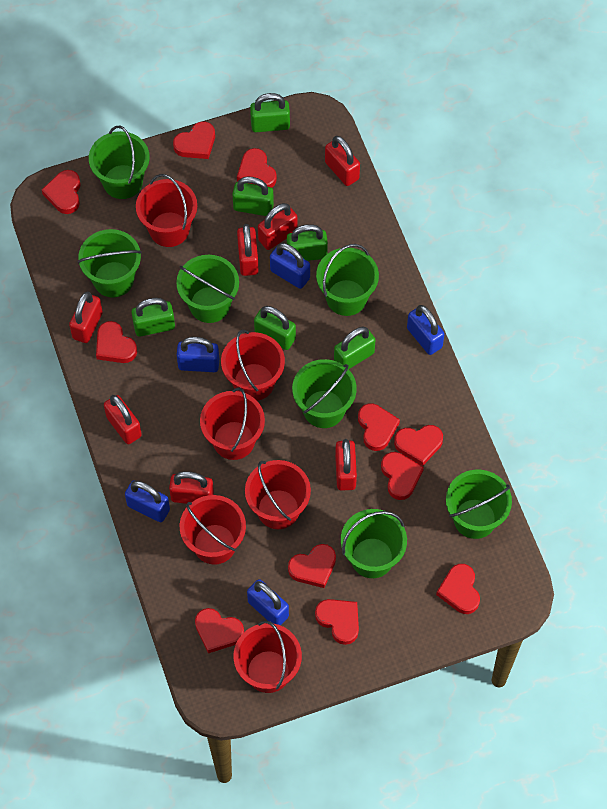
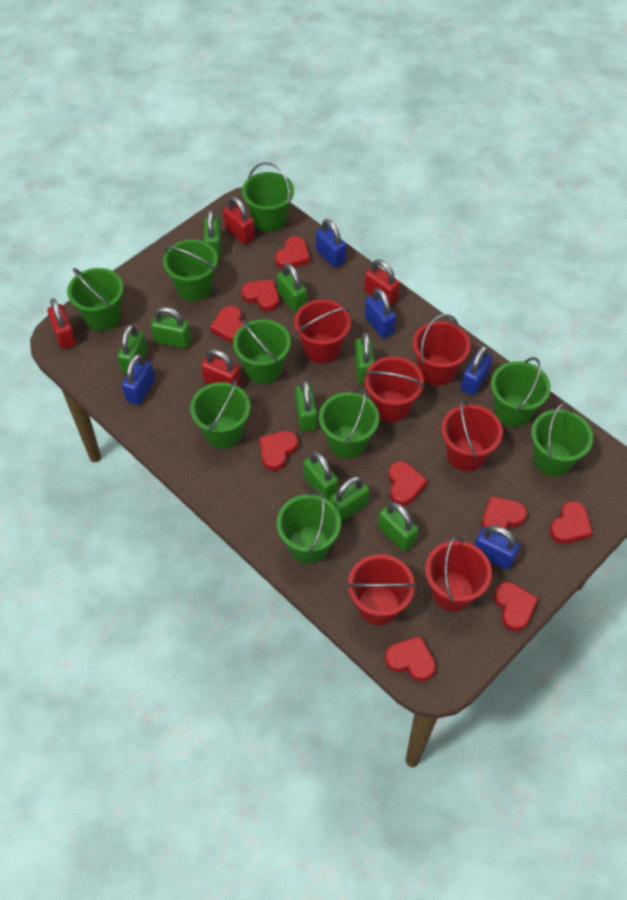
green bucket: [78,229,142,298] [89,126,150,199] [176,255,239,323] [292,359,357,428] [316,244,379,316] [341,509,407,578] [446,470,512,539] = 7 -> [67,268,124,331] [163,239,218,302] [190,380,251,449] [233,319,291,384] [242,162,294,232] [276,490,341,564] [319,388,379,459] [491,357,551,427] [531,403,593,476] = 9
green padlock: [131,298,175,337] [232,177,274,216] [250,93,290,132] [254,306,296,350] [287,224,328,261] [334,326,375,369] = 6 -> [117,324,147,374] [151,307,191,349] [204,209,221,259] [277,263,307,313] [295,380,317,432] [303,451,338,500] [329,476,369,522] [355,332,375,383] [378,502,419,551] = 9
red heart: [42,170,81,214] [96,321,137,363] [173,122,215,159] [195,608,244,653] [237,148,277,188] [288,544,336,588] [315,599,359,645] [358,403,400,451] [381,452,424,500] [394,425,443,466] [436,564,480,614] = 11 -> [210,306,243,343] [241,279,279,312] [259,431,298,471] [275,236,310,269] [385,636,435,682] [388,461,428,506] [482,496,527,529] [494,582,538,631] [549,501,593,544] = 9
red padlock: [69,292,103,343] [104,395,142,444] [169,471,214,504] [237,224,259,276] [258,203,298,250] [325,136,360,186] [335,439,357,491] = 7 -> [47,299,76,349] [201,349,241,387] [223,196,255,244] [364,260,400,306] = 4

